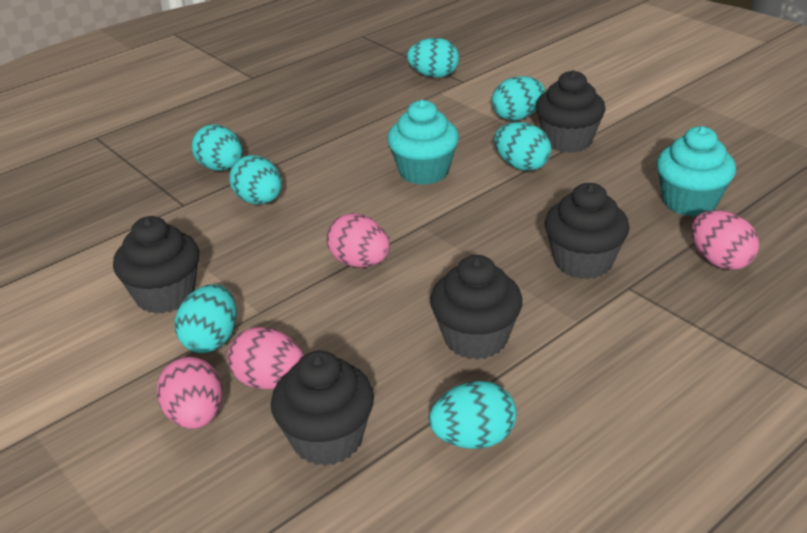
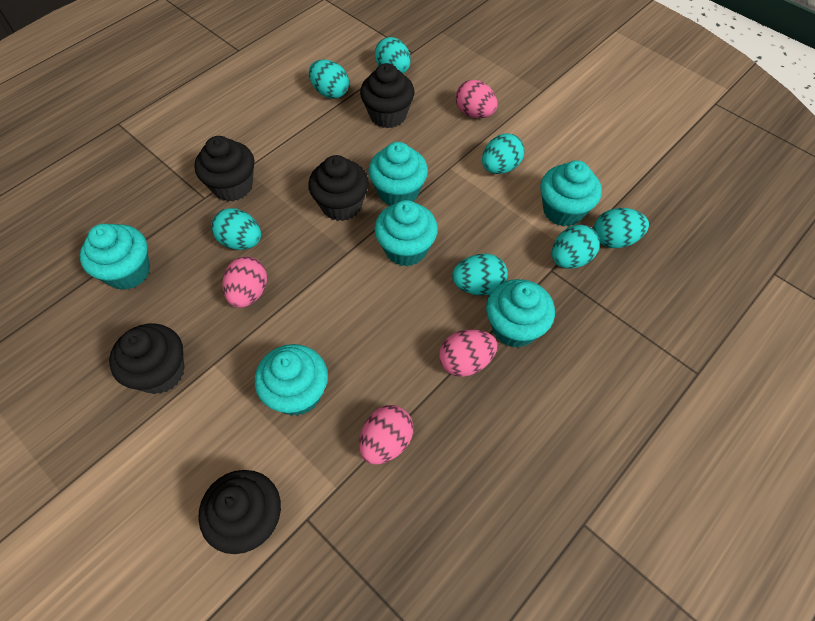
turquoise cupcake: [387,100,459,185] [656,126,736,217] = 2 -> [80,224,150,290] [255,344,328,416] [369,142,428,206] [374,200,438,267] [486,279,555,348] [540,161,602,227] = 6

